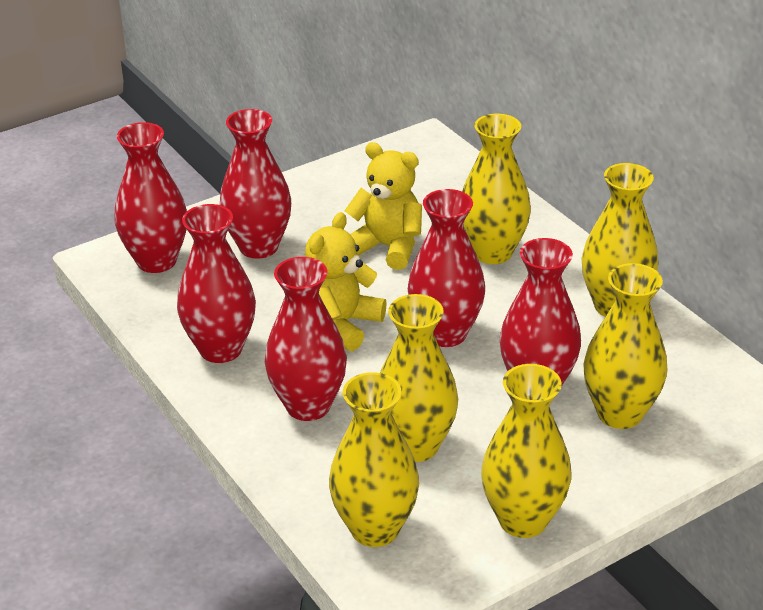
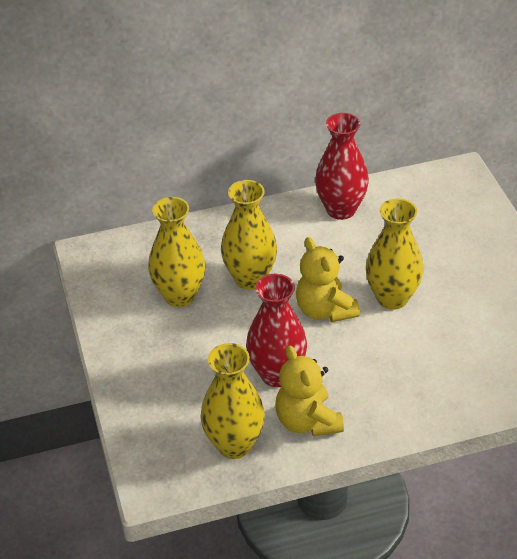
red vase: [114,122,187,273] [177,204,256,363] [220,109,291,259] [265,257,347,421] [408,189,485,347] [500,238,581,387] = 6 -> [246,274,307,387] [315,113,369,220] = 2
yellow vase: [329,372,419,547] [380,294,458,462] [462,114,531,264] [481,364,571,538] [581,163,658,317] [583,263,667,429] = 6 -> [148,197,205,307] [200,343,265,459] [221,180,277,290] [366,198,424,310] = 4

